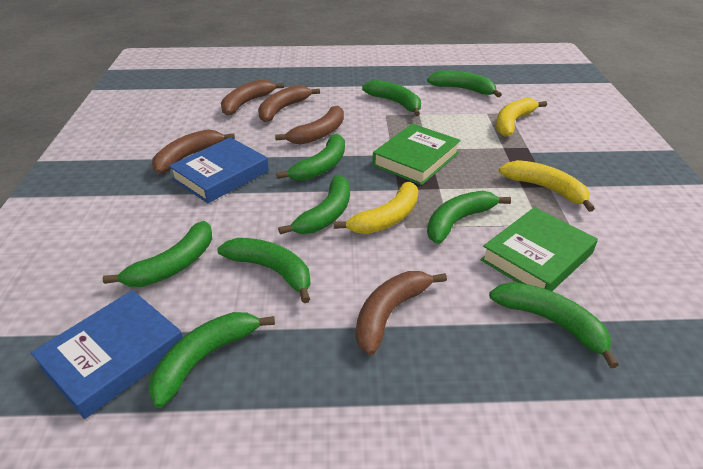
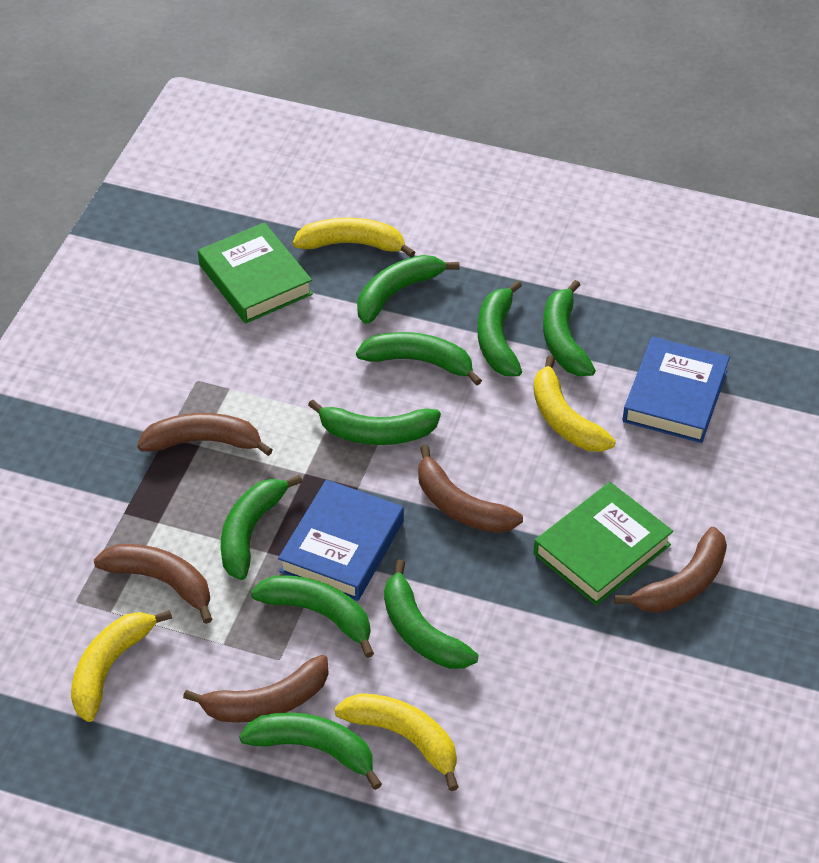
yellow banana: [334,182,418,234] [496,98,547,137] [499,160,595,212] = 3 -> [71,610,172,722] [293,218,416,258] [335,693,459,791] [534,355,616,452] = 4

